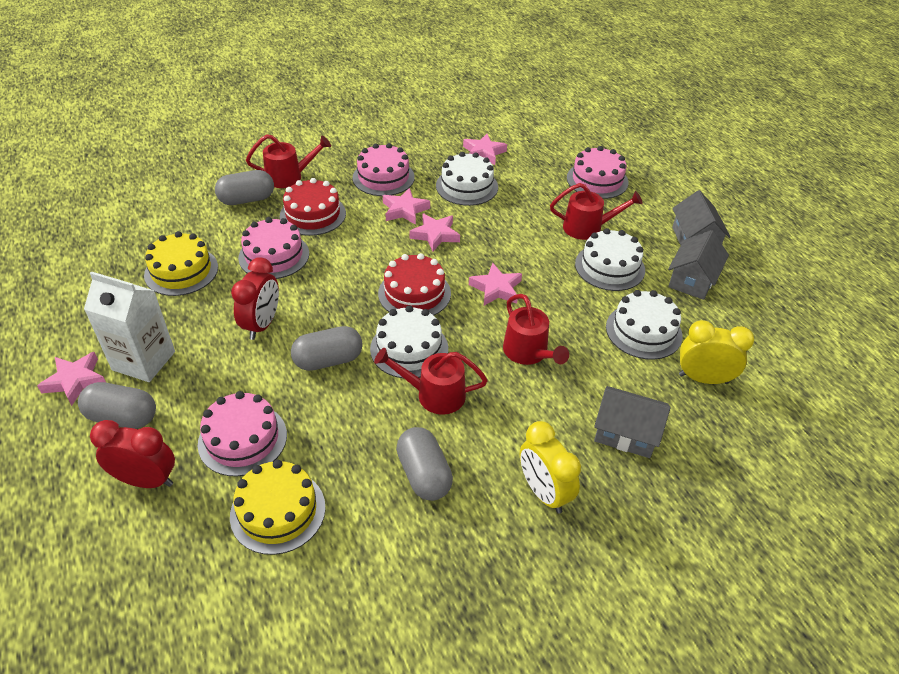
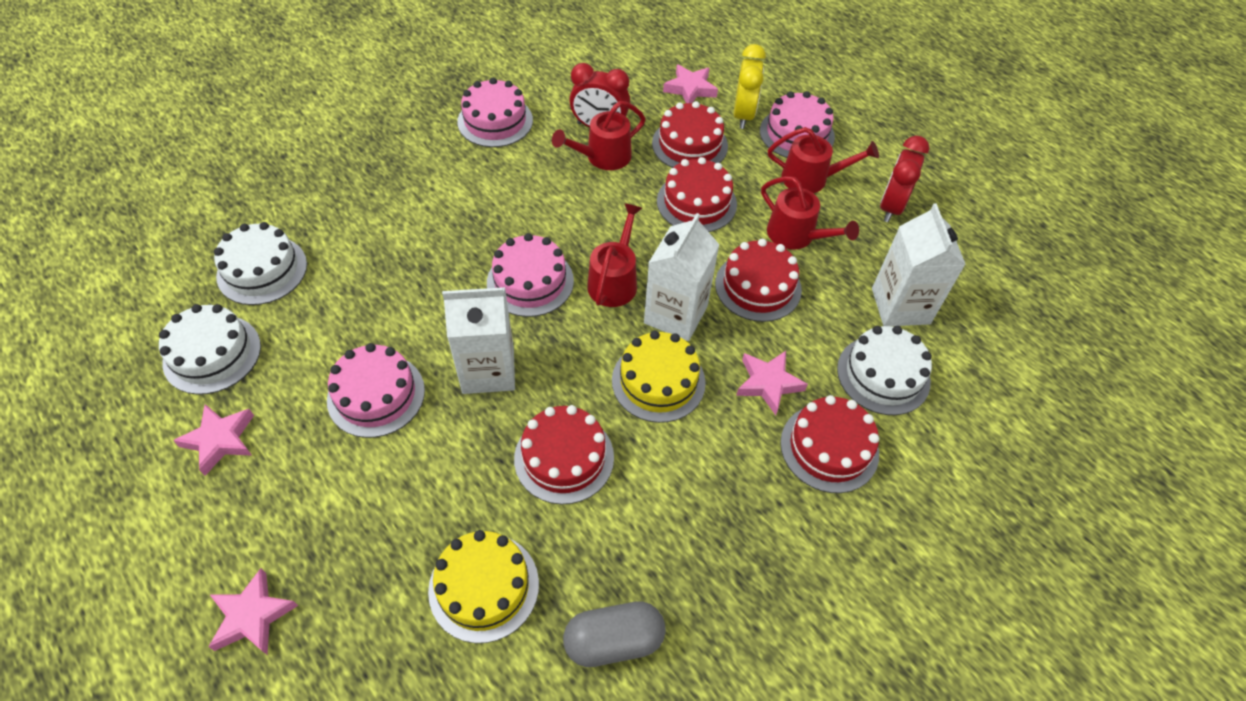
grey capsule: [78,382,156,429] [215,170,274,205] [291,326,363,371] [396,427,453,501] = 4 -> [563,601,666,667] = 1
grey house: [594,386,671,458] [668,230,729,300] [672,190,731,245] = 3 -> none = 0
pink star: [37,352,106,406] [383,188,430,225] [409,213,460,252] [463,134,507,165] [469,263,522,306] = 5 -> [173,404,254,476] [208,568,298,654] [663,64,718,103] [736,351,808,415] = 4
red cake: [280,178,346,236] [378,253,451,316] = 2 -> [514,405,614,504] [652,101,728,168] [657,157,737,232] [715,239,802,322] [780,395,879,493] = 5
white cake: [370,305,448,378] [436,152,498,206] [575,228,645,291] [606,290,683,360] = 4 -> [159,304,261,395] [214,222,307,305] [837,326,932,415] = 3
white carton: [84,271,175,382] = 1 -> [442,287,515,394] [644,213,719,341] [872,204,966,326] = 3
yellow clock: [520,421,581,514] [679,320,754,384] = 2 -> [734,44,766,129] = 1

